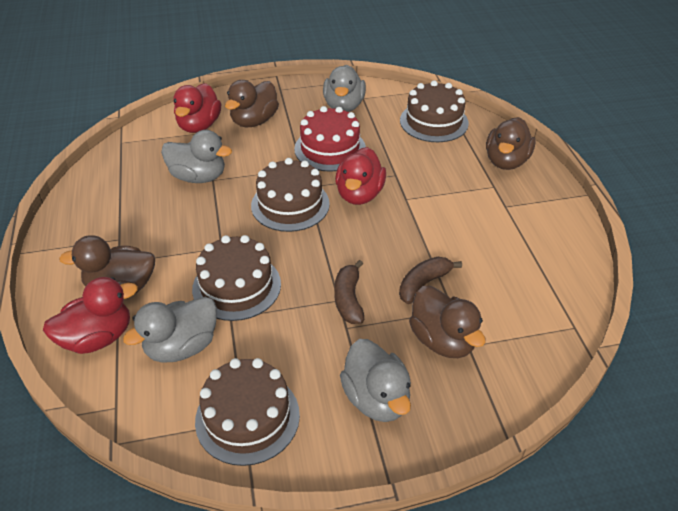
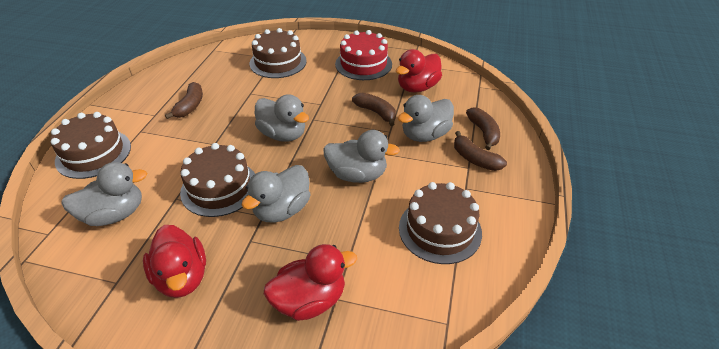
brown banana: [334,260,364,324] [399,257,462,304] = 2 -> [165,82,203,119] [352,93,396,126] [454,131,507,171] [466,107,500,150] = 4
brown duck: [59,235,155,293] [225,80,279,127] [409,286,486,358] [486,117,536,170] = 4 -> none = 0
grey duck: [123,297,217,363] [161,130,232,183] [323,65,366,112] [340,339,411,422] = 4 -> [61,162,147,226] [241,165,310,223] [255,94,309,142] [323,130,400,183] [398,95,454,142] = 5

